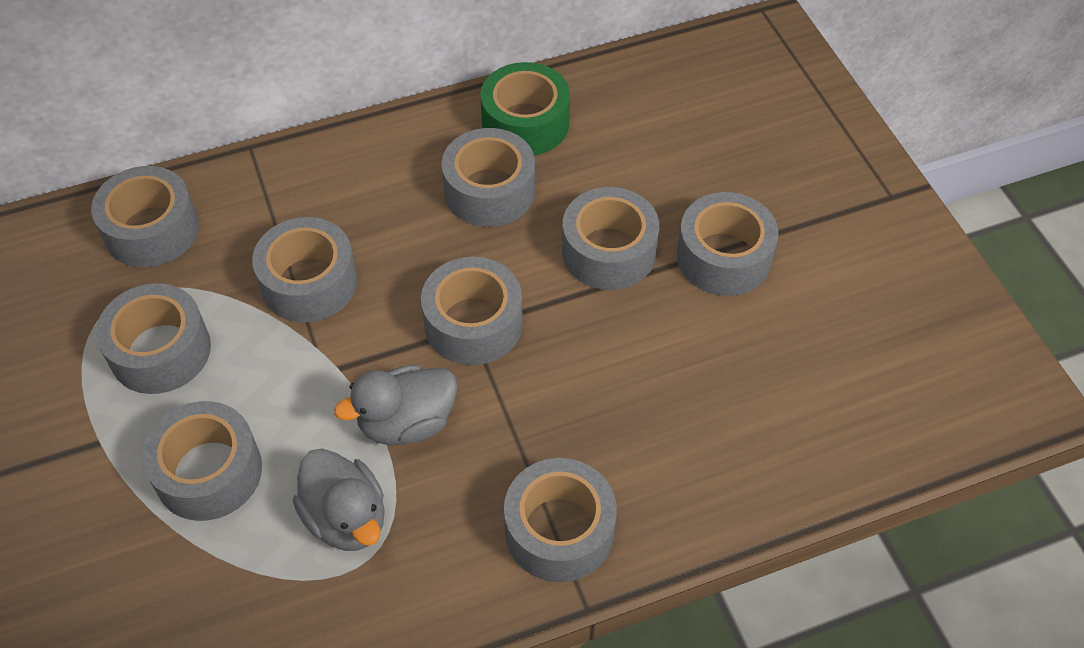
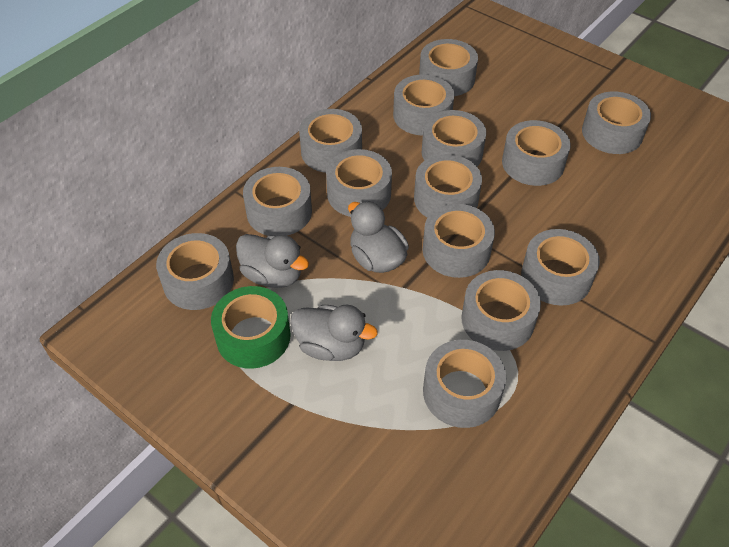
grey duck: [293,448,385,551] [334,365,458,445] = 2 -> [236,234,309,288] [290,305,378,361] [348,201,409,273] = 3
grey tape: [91,166,199,267] [96,283,211,394] [142,401,262,521] [252,217,357,323] [421,257,523,365] [442,128,535,227] [504,458,617,582] [562,187,659,290] [677,192,778,296] = 9 -> [156,233,234,310] [243,167,312,236] [299,109,362,173] [326,149,392,217] [393,74,454,136] [414,154,482,218] [419,39,478,96] [422,110,486,166] [423,204,495,278] [423,340,506,428] [461,270,541,351] [502,120,571,186] [521,229,600,305] [582,91,651,154] = 14

